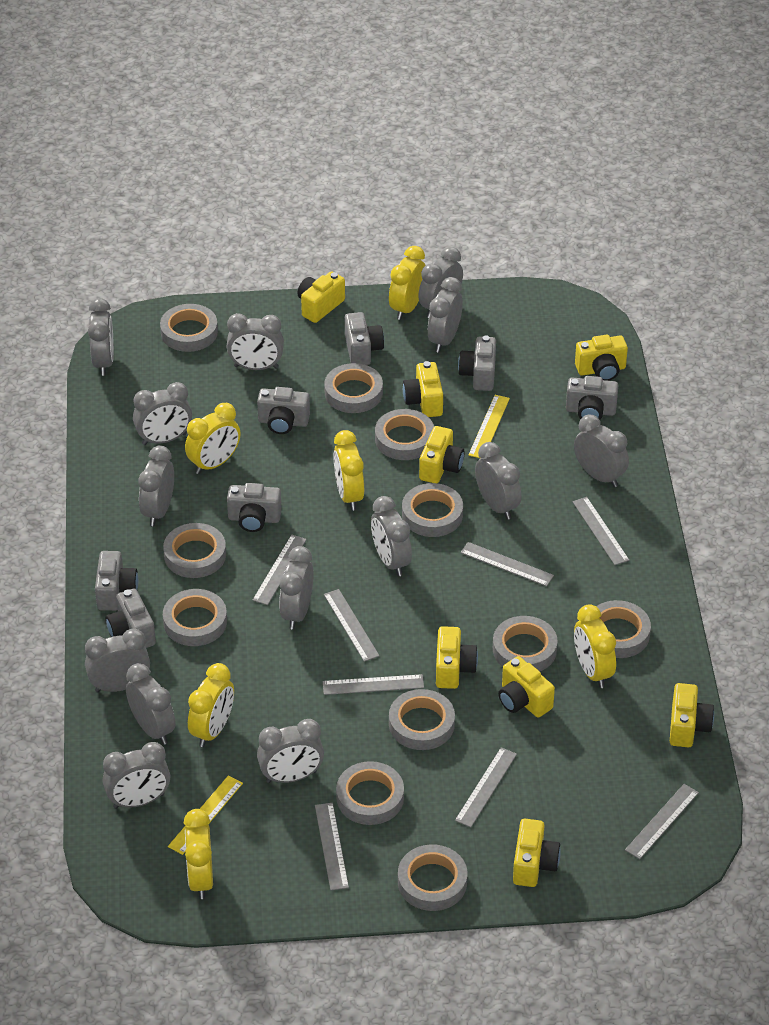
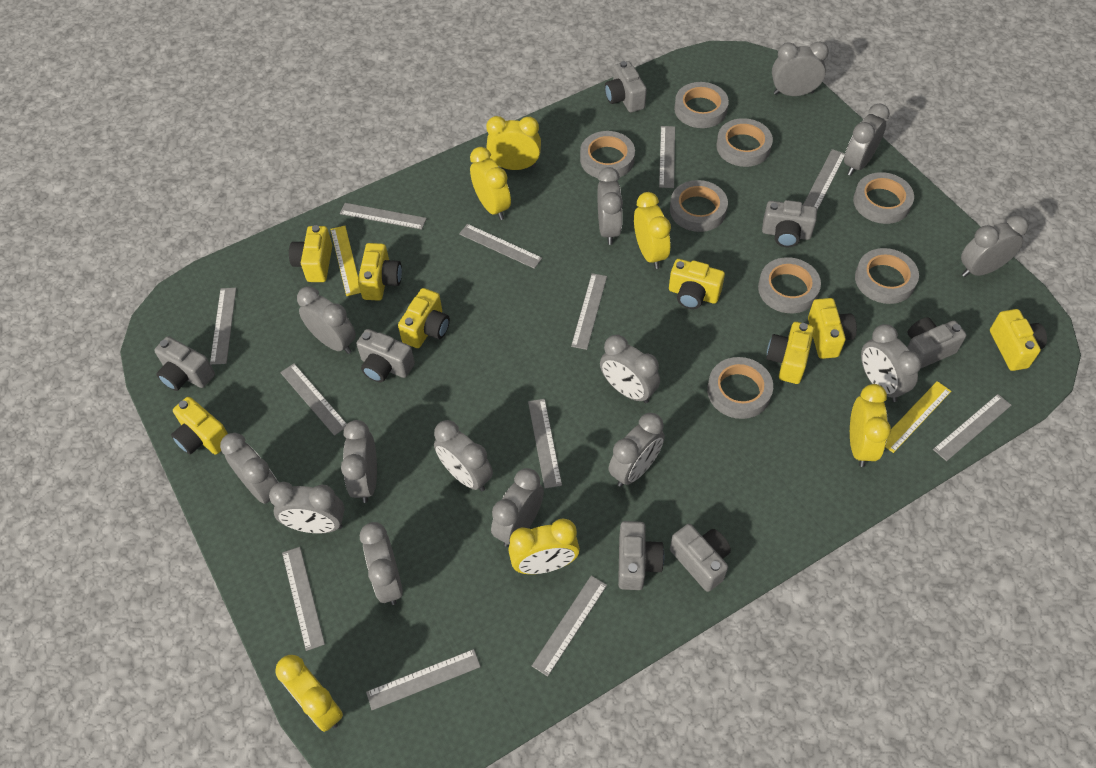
grey ruler: [252,535,307,605] [315,803,349,890] [323,674,424,695] [324,589,379,662] [455,747,517,827] [460,542,554,586] [572,497,630,565] [625,784,699,859] = 8 -> [210,288,236,365] [280,364,347,436] [282,547,325,651] [340,203,427,230] [366,649,481,710] [459,224,542,269] [528,399,562,488] [532,575,607,677] [571,273,607,350] [659,126,675,188] [803,149,845,210] [933,394,1011,461] = 12
grey tape: [160,304,218,352] [163,523,226,578] [163,589,227,646] [324,363,383,413] [336,761,404,825] [375,409,434,460] [389,689,455,750] [398,844,467,911] [402,483,463,537] [493,616,558,671] [596,600,651,658] = 11 -> [580,131,635,178] [670,180,728,232] [674,82,729,128] [707,357,773,419] [716,118,773,167] [758,257,821,313] [853,172,914,224] [855,248,919,304] = 8

